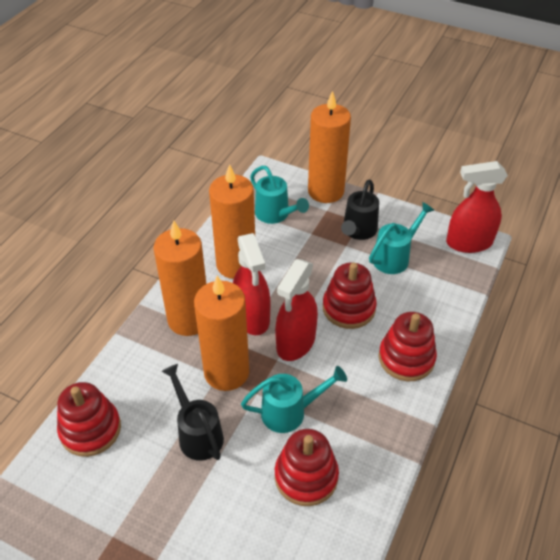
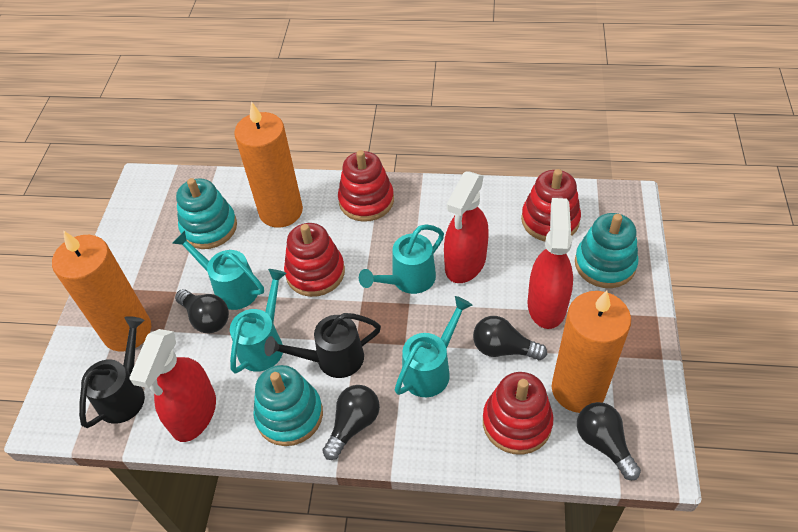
black light bulb: none = 0 -> [175,289,229,333] [322,385,380,460] [473,316,547,360] [577,402,641,480] = 4
orange candle: [154,220,206,336] [194,276,249,391] [209,164,255,279] [308,91,351,203] = 4 -> [52,230,151,352] [234,101,303,228] [552,291,631,413] = 3
turquoise stacking toy: none = 0 -> [176,178,237,249] [253,365,323,446] [575,213,639,288] = 3
turquoise watering can: [241,366,347,433] [250,166,309,224] [369,202,434,274] = 3 -> [172,231,264,310] [230,269,287,374] [359,225,444,294] [395,296,472,397] = 4

